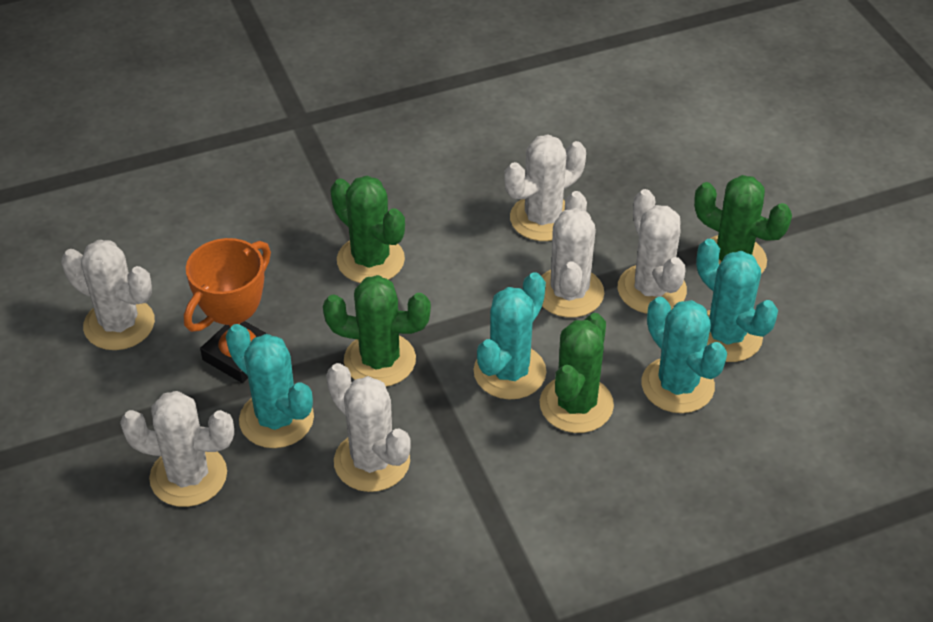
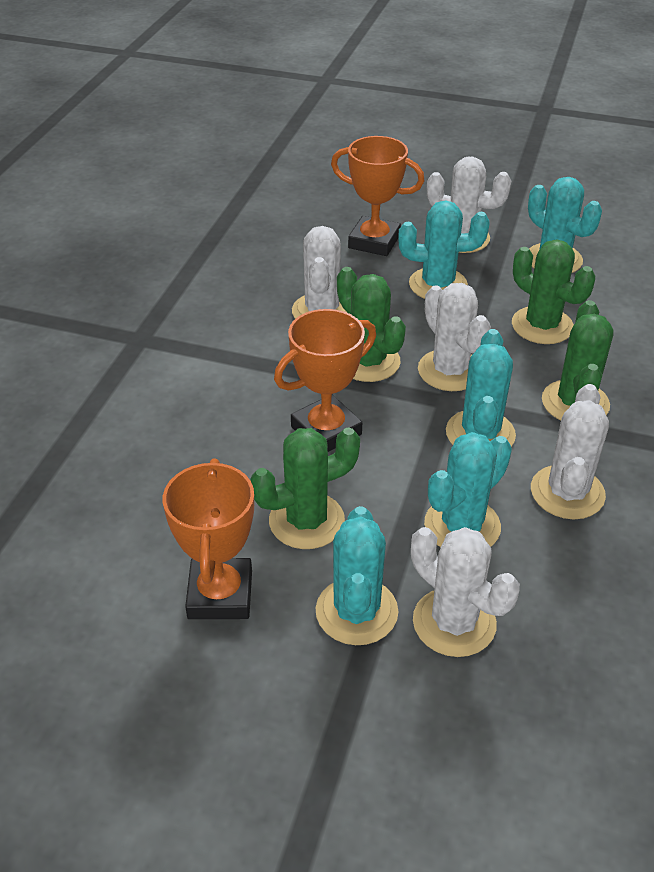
orange trophy: [184,238,271,383] = 1 -> [163,458,254,619] [274,309,376,452] [331,136,424,256] = 3
turquoise cactus: [226,324,314,448] [474,272,547,400] [641,297,727,413] [696,239,778,362] = 4 -> [316,506,398,645] [398,200,489,299] [424,432,512,547] [446,329,516,446] [528,177,602,273] = 5
white cactus: [61,240,155,350] [120,391,234,507] [326,363,411,492] [504,134,586,241] [542,191,604,318] [618,189,687,314] = 6 -> [292,226,347,319] [411,527,520,657] [418,283,491,391] [427,156,511,253] [531,384,609,519] = 5

